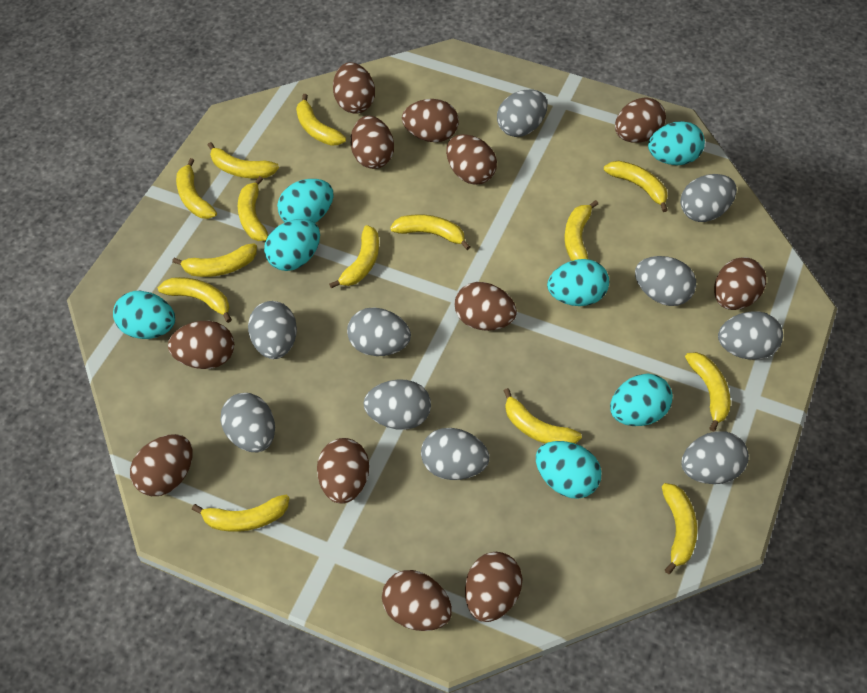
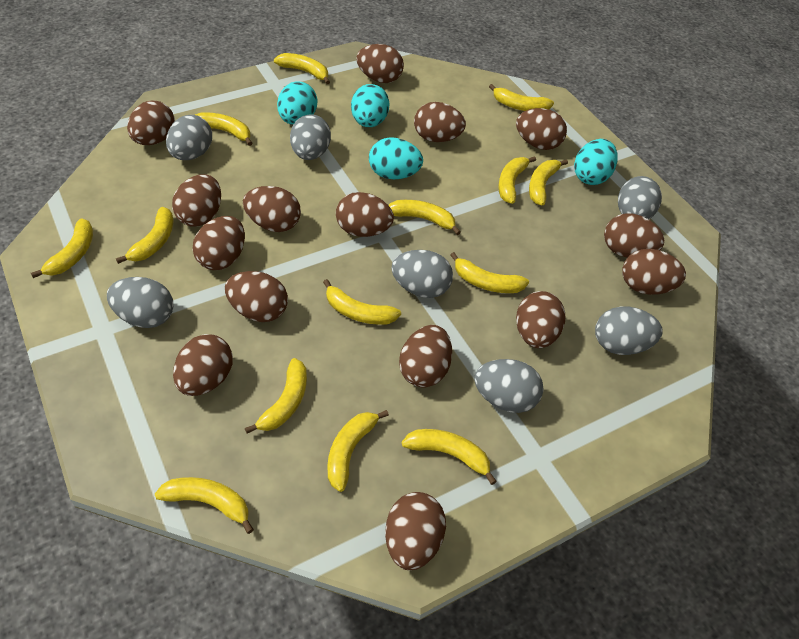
brown egg: [130,434,193,496] [168,321,234,369] [317,438,369,504] [333,62,375,114] [351,116,394,169] [382,570,452,631] [402,99,459,142] [446,134,497,185] [455,282,517,331] [465,552,523,622] [615,97,666,143] [714,257,766,310] = 12 -> [127,100,175,145] [172,174,221,227] [173,334,233,396] [192,216,245,270] [225,271,288,322] [243,186,301,232] [336,192,394,237] [356,44,404,83] [385,492,446,570] [399,325,452,388] [414,102,466,142] [516,108,567,150] [516,291,565,348] [604,213,664,258] [622,249,686,295] = 15
grey egg: [220,393,275,452] [248,301,297,359] [347,308,411,356] [363,379,431,430] [421,428,489,480] [497,90,548,137] [635,256,696,306] [680,174,737,222] [681,432,749,484] [718,311,783,360] = 10 -> [107,277,173,328] [166,115,212,160] [290,114,331,160] [391,250,453,298] [474,359,544,413] [595,306,663,355] [618,176,662,219] = 7
turquoise egg: [113,291,175,339] [264,219,320,271] [277,179,333,223] [536,441,602,499] [547,259,609,306] [610,373,673,426] [648,121,705,165] = 7 -> [277,81,317,125] [351,84,390,127] [369,137,423,179] [574,139,617,185] = 4

